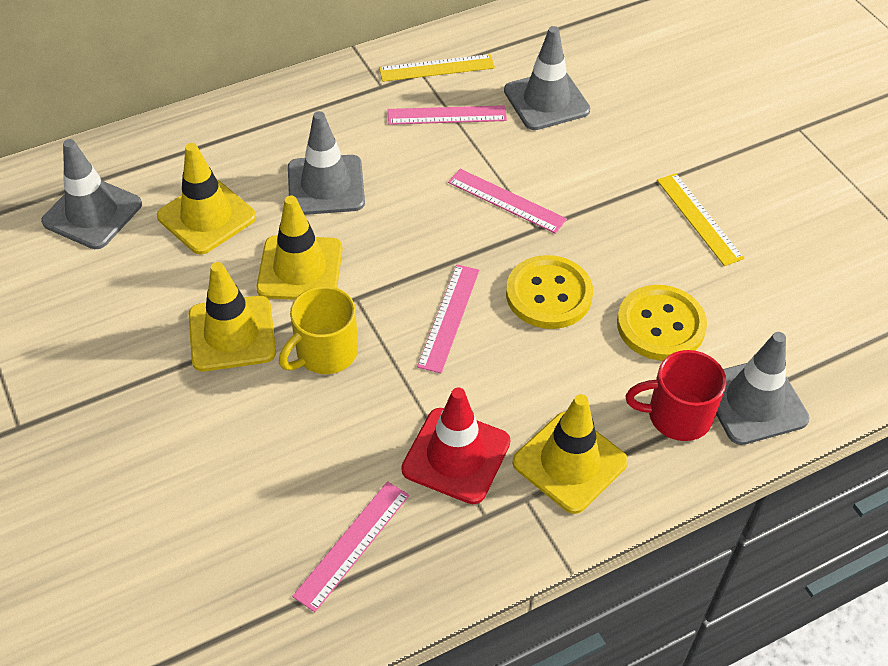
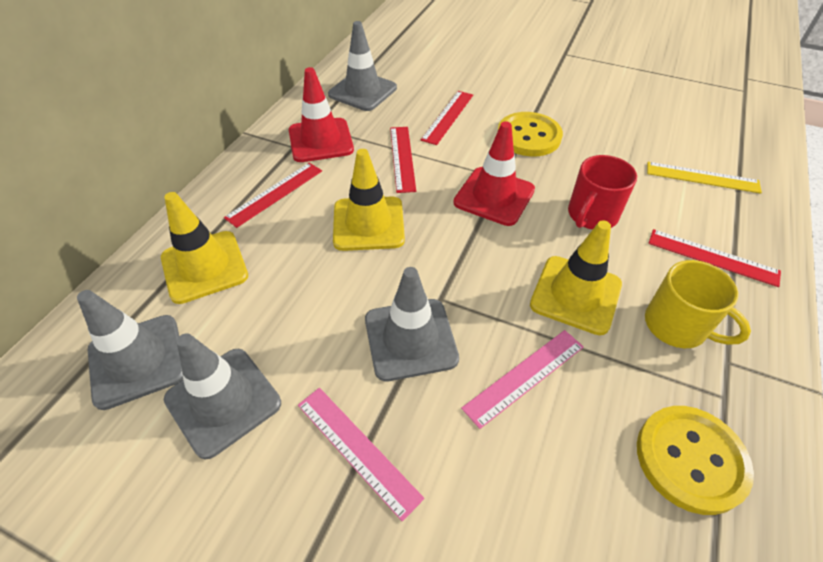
pink ruler: [292,481,409,612] [388,105,507,125] [417,265,479,373] [448,169,567,234] = 4 -> [298,388,424,521] [461,330,584,429] = 2
red ruler: none = 0 -> [224,163,322,228] [390,127,416,193] [420,91,473,145] [648,229,781,287] = 4
red traffic cone: [401,387,511,504] = 1 -> [289,67,354,162] [453,121,535,226] = 2
yellow ruler: [379,54,495,82] [657,173,744,266] = 2 -> [647,162,762,194] = 1
yellow traffic cone: [157,143,256,255] [189,262,276,371] [256,196,343,300] [512,394,628,514] = 4 -> [161,192,248,304] [333,149,405,251] [530,220,622,335] = 3

